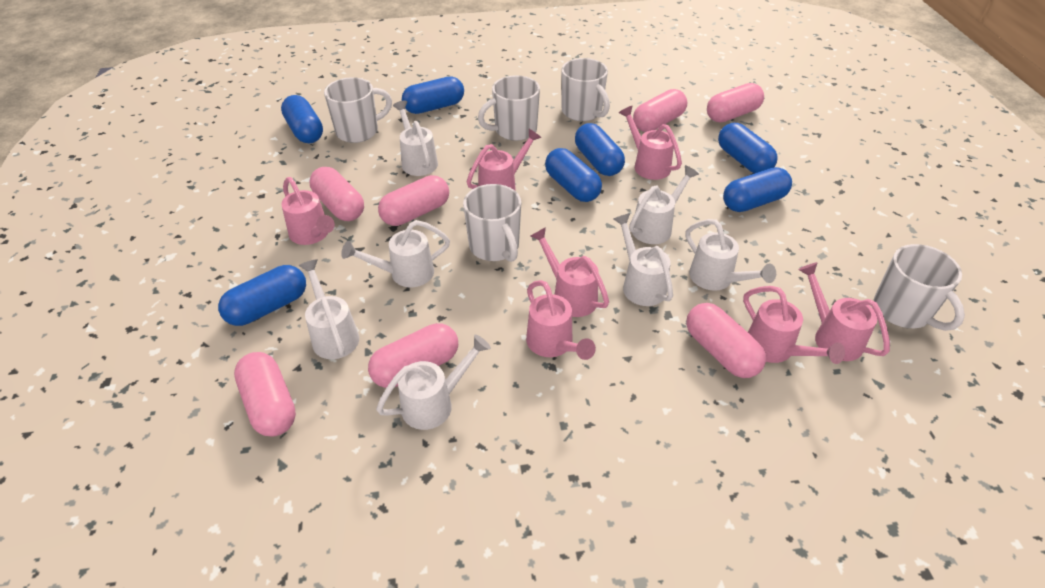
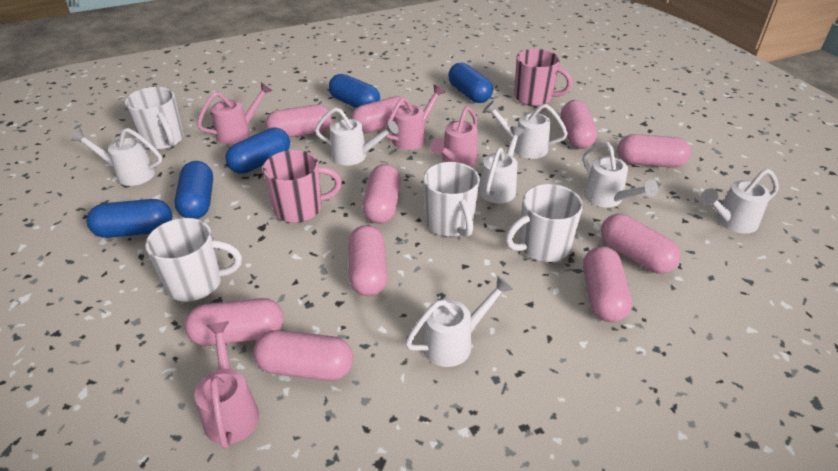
blue capsule: [218,265,306,326] [281,95,323,143] [402,77,464,114] [545,148,602,202] [575,123,625,176] [718,123,778,174] [723,167,792,212] = 7 -> [86,199,172,238] [175,161,213,219] [225,127,290,174] [329,74,380,108] [448,63,493,103] = 5
pink capsule: [234,352,296,437] [310,167,364,221] [368,323,458,388] [378,175,449,226] [633,89,687,132] [686,303,766,378] [707,83,764,122] = 7 -> [185,298,283,346] [253,330,353,381] [265,105,332,138] [348,225,388,296] [351,96,406,134] [363,164,401,224] [561,100,597,149] [583,246,632,322] [601,214,681,274] [617,134,691,168] = 10
pink mug: none = 0 -> [263,150,342,223] [514,49,573,106] = 2
pink watering can: [281,177,335,245] [467,129,541,190] [526,280,596,360] [531,227,609,317] [619,106,682,180] [743,286,845,364] [798,262,890,361] = 7 -> [194,321,259,449] [197,82,273,145] [385,85,445,150] [430,106,478,166] = 4
white mug: [324,77,392,143] [463,184,521,262] [478,75,540,141] [561,58,610,121] [874,244,965,331] = 5 -> [125,87,184,150] [145,218,242,301] [423,162,480,237] [505,184,583,262] = 4

